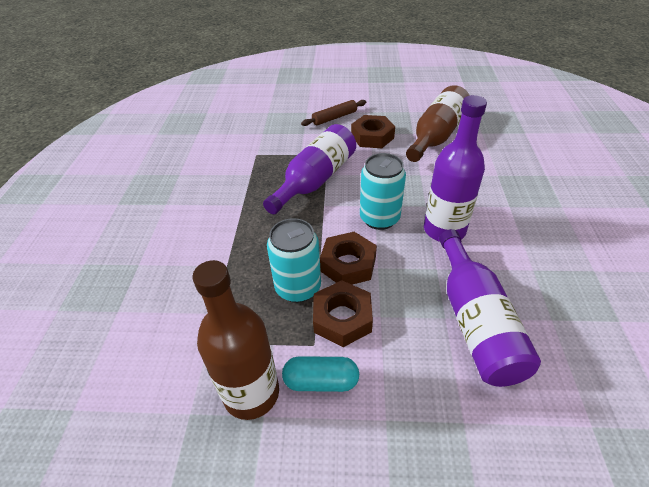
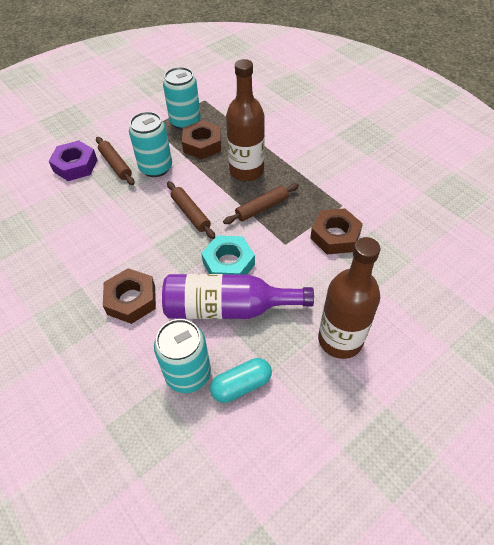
brown rolling pin: [301,100,366,126] = 1 -> [96,137,135,185] [167,181,215,239] [223,183,299,224] = 3
purple bottle: [263,124,356,214] [424,95,487,242] [439,229,541,387] = 3 -> [162,274,314,319] = 1
purple nut: none = 0 -> [49,140,97,181] = 1
turquoise can: [267,218,321,303] [360,153,406,230] = 2 -> [129,112,172,177] [154,319,211,393] [163,67,201,130] = 3
turquoise nut: none = 0 -> [201,236,255,275] = 1

